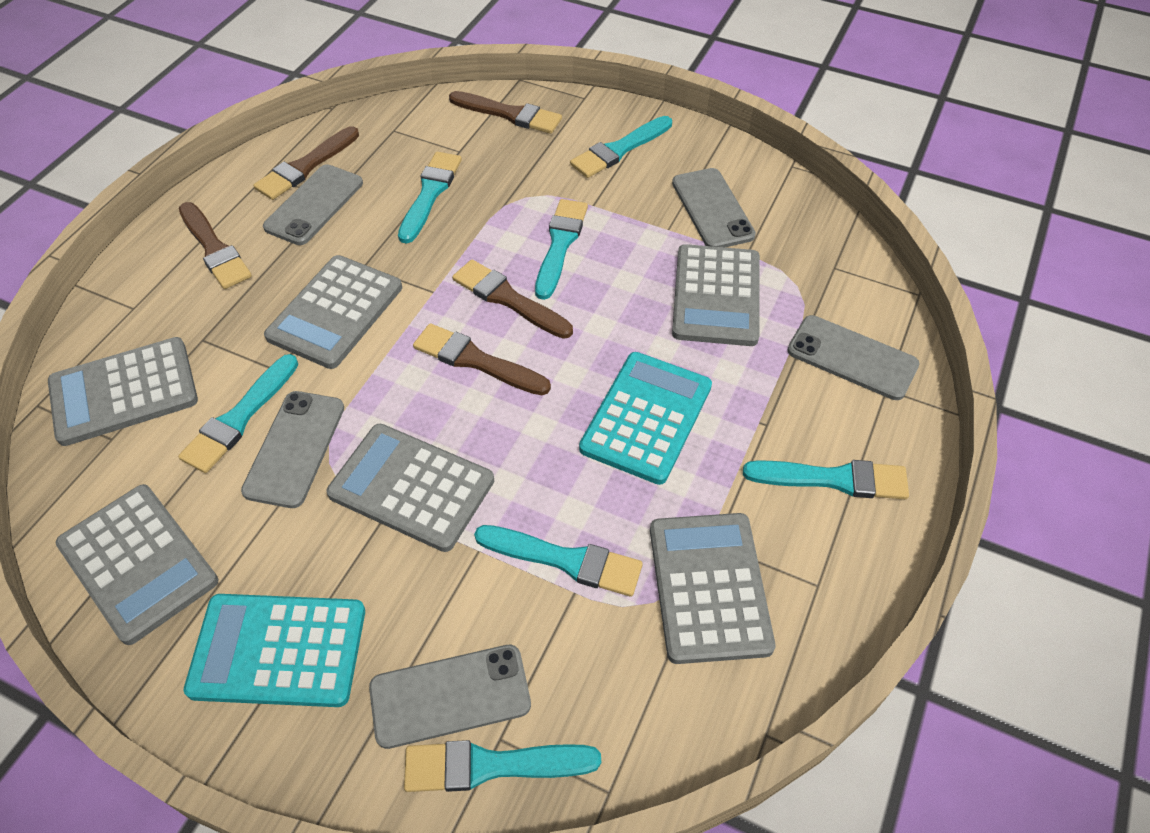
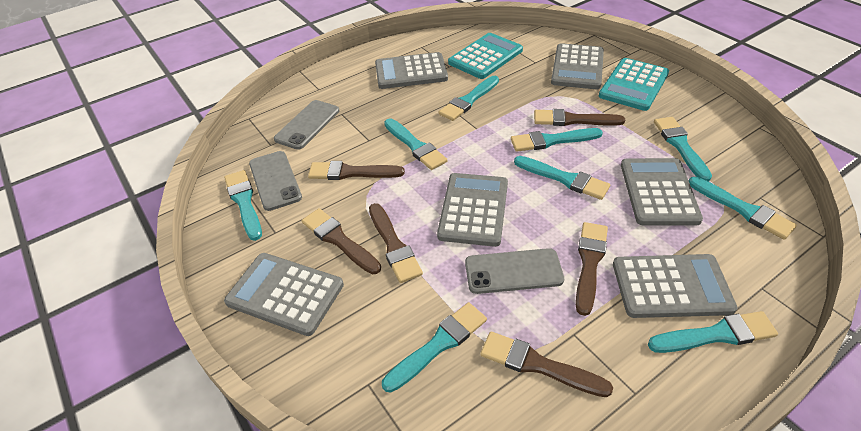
brown brush: [179,202,252,289] [253,126,359,200] [413,323,551,395] [449,91,562,134] [452,259,573,339] = 5 -> [302,208,381,274] [308,161,405,180] [369,203,423,283] [480,332,613,397] [534,109,625,126] [576,222,608,316] = 6
grey phone: [241,391,344,508] [263,164,363,245] [369,645,531,749] [672,168,756,247] [788,315,919,400] = 5 -> [249,151,302,211] [274,100,340,150] [465,248,564,294] = 3
turquoise brush: [178,354,298,473] [398,152,462,244] [404,740,601,792] [474,525,643,597] [535,199,588,300] [570,116,672,178] [743,460,909,499] = 7 -> [224,170,262,241] [382,302,487,393] [384,118,448,170] [439,76,499,121] [511,128,603,152] [514,156,610,200] [648,311,778,353] [654,117,712,182] [689,177,797,240] = 9

